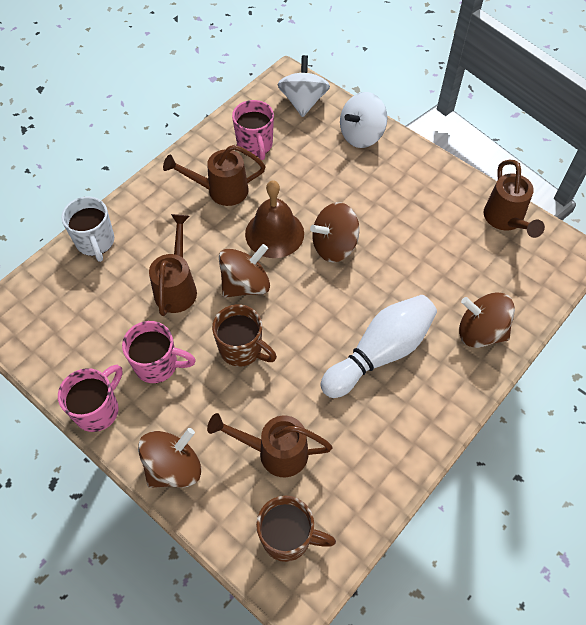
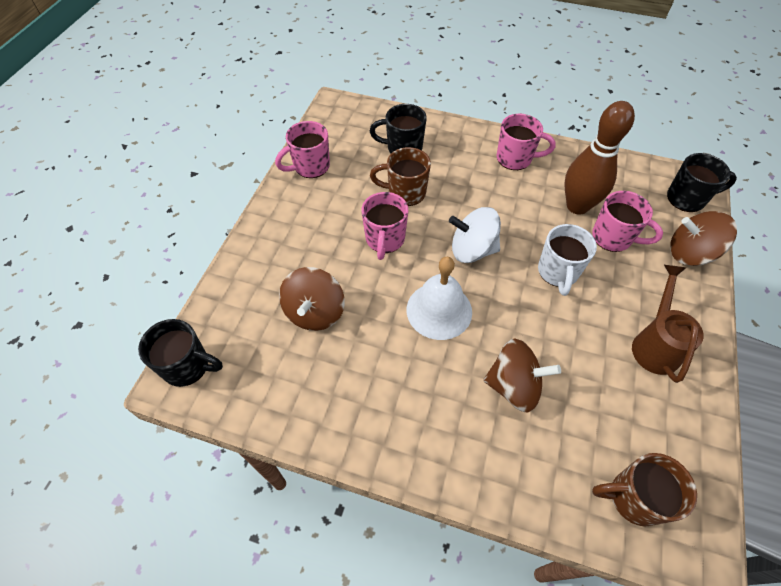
black mug: none = 0 -> [138,319,223,387] [370,104,427,154] [667,153,737,212] = 3
brown bell: [245,180,304,258] = 1 -> none = 0
brown bowling pin: none = 0 -> [565,101,635,215] = 1
brown spinning top: [138,428,201,488] [219,244,270,298] [310,202,360,262] [459,292,515,348] = 4 -> [279,267,345,331] [483,338,561,412] [670,211,737,266] = 3
brown watering can: [149,214,197,316] [163,145,266,206] [207,413,333,477] [484,160,545,238] = 4 -> [632,265,704,383] = 1
pink mug: [58,365,123,432] [122,321,196,383] [232,100,274,160] = 3 -> [275,121,330,178] [361,192,408,260] [497,114,555,170] [592,191,663,252] = 4
white bell: none = 0 -> [407,257,472,340] = 1
white bowling pin: [321,295,437,398] = 1 -> none = 0
white spinning top: [277,55,330,117] [340,92,387,148] = 2 -> [449,207,501,263] = 1

